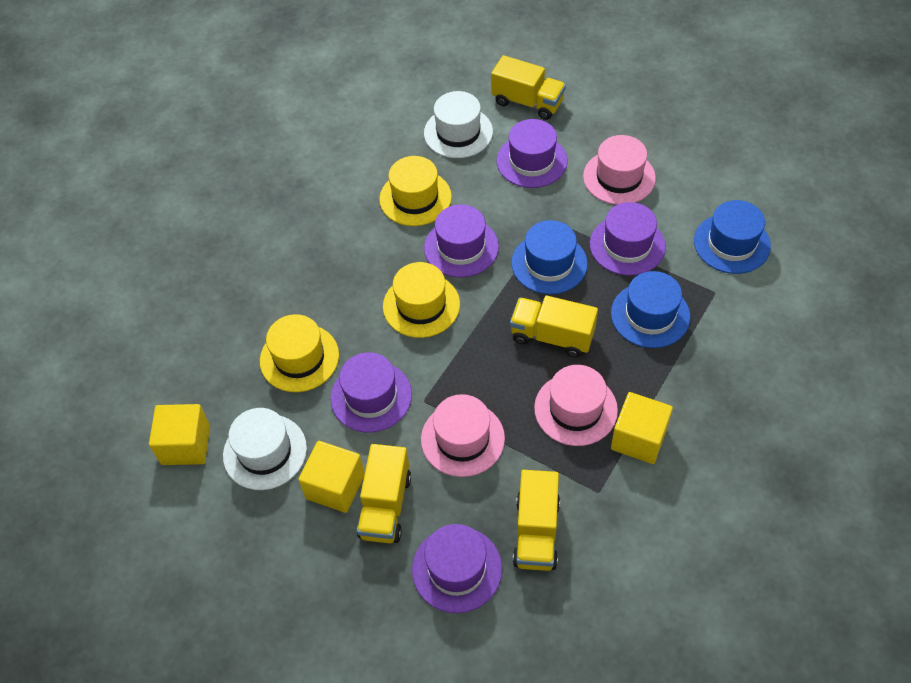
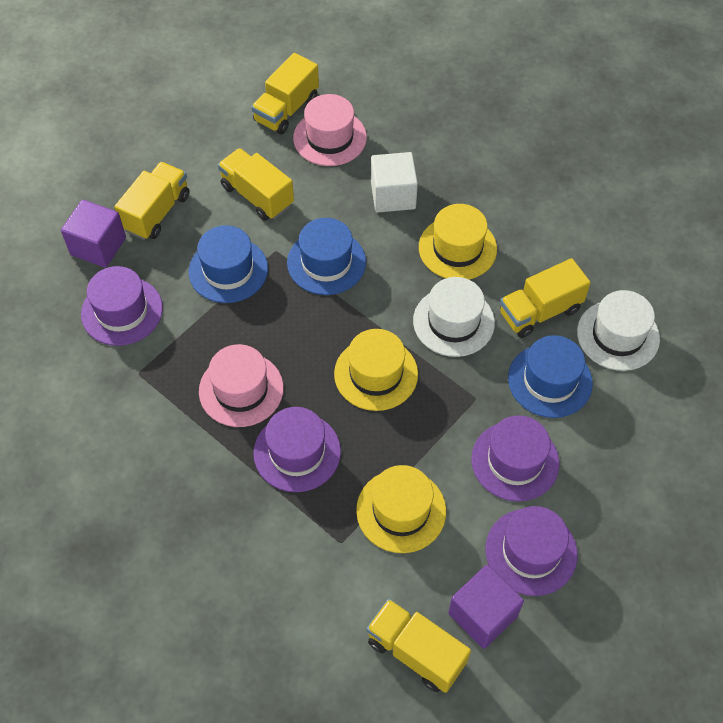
pink hat: [421,394,505,477] [534,365,618,446] [583,135,656,205] = 3 -> [199,344,284,427] [293,94,367,166] = 2
purple cube: none = 0 -> [61,200,126,268] [448,565,524,649] = 2
purple hat: [330,352,412,432] [412,524,502,613] [424,204,499,277] [496,119,568,188] [590,202,666,276] = 5 -> [81,266,163,346] [253,407,341,492] [471,416,559,502] [485,506,577,596] = 4
white cube: none = 0 -> [371,152,418,213] = 1
yellow cube: [149,404,210,465] [298,441,365,513] [611,392,673,464] = 3 -> none = 0
yellow truck: [357,444,411,543] [491,55,566,120] [510,296,598,358] [513,470,560,571] = 4 -> [114,162,189,240] [218,148,294,221] [251,53,319,134] [366,599,471,693] [500,258,591,338] = 5

